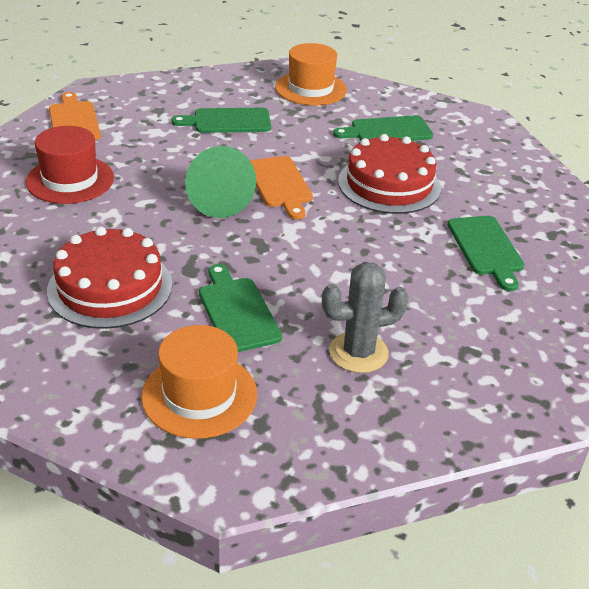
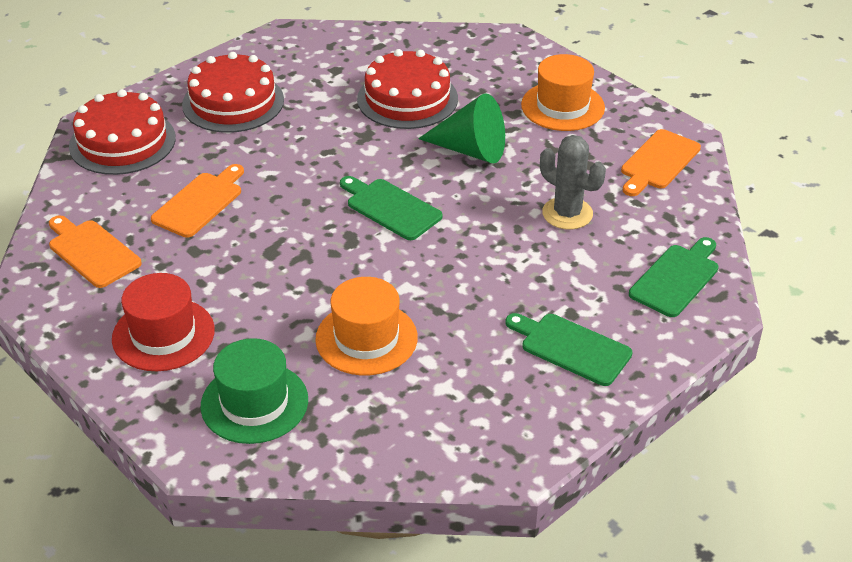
green cutting board: [171,108,271,133] [199,264,282,352] [333,115,433,141] [448,216,525,291] = 4 -> [340,176,443,240] [506,313,633,386] [629,237,718,317] = 3
green hat: none = 0 -> [201,338,308,444] = 1
orange cutting board: [49,92,101,140] [250,156,313,219] = 2 -> [49,215,142,288] [151,164,244,238] [621,129,701,196] = 3
red cake: [47,227,172,329] [338,134,441,214] = 2 -> [69,89,176,175] [182,52,284,133] [357,49,458,129] = 3

